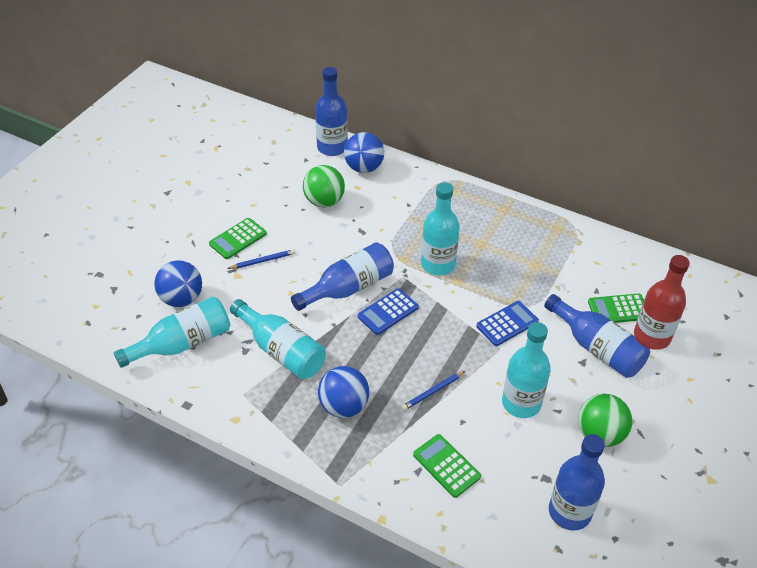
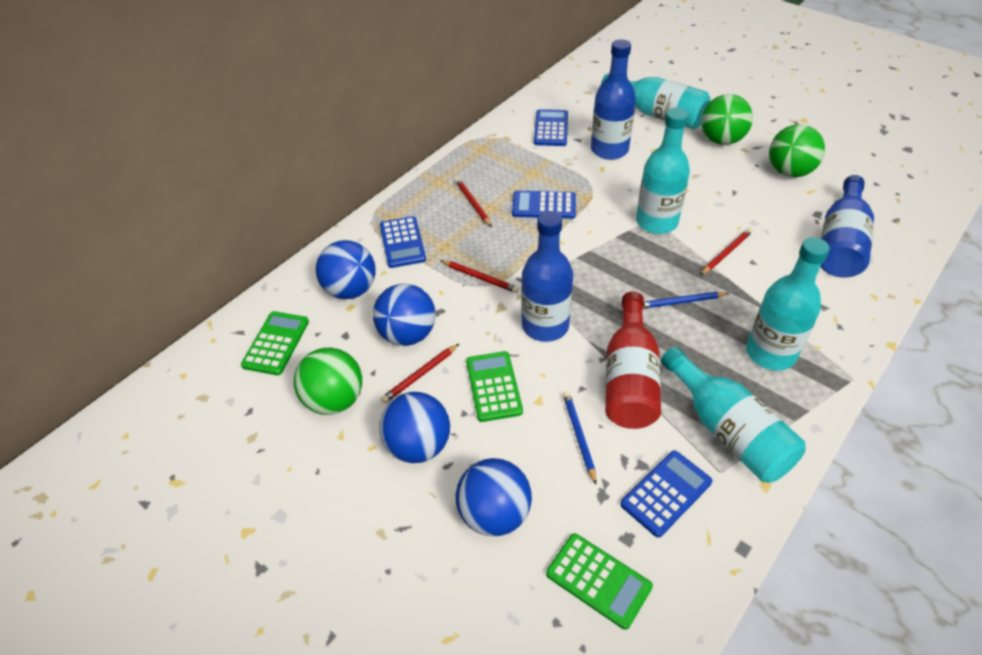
blue ball: [154,260,202,307] [318,366,369,418] [344,132,384,173] = 3 -> [316,240,376,299] [373,284,436,346] [379,392,450,463] [456,458,532,536] = 4
blue bottle: [291,242,394,311] [315,67,348,156] [544,294,650,378] [549,434,605,530] = 4 -> [521,211,573,342] [591,39,636,160] [820,175,874,278] = 3
blue calculator: [358,288,418,335] [476,301,539,346] = 2 -> [380,216,426,268] [512,190,576,219] [534,109,568,146] [620,450,712,538] = 4
green ball: [303,165,345,207] [578,394,632,447] = 2 -> [294,348,362,415] [701,94,753,145] [769,124,825,177] = 3
red pencil: none = 0 -> [381,344,459,403] [440,260,519,293] [455,178,492,227] [700,228,753,275] = 4

